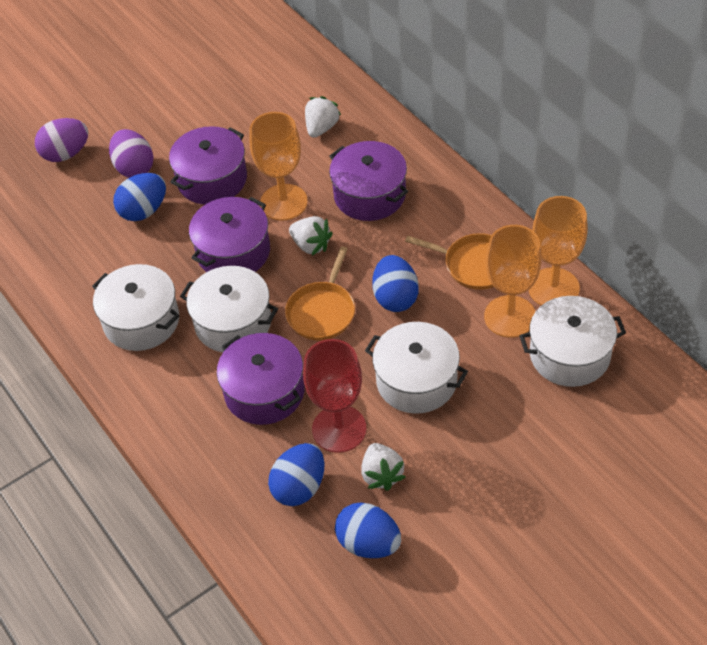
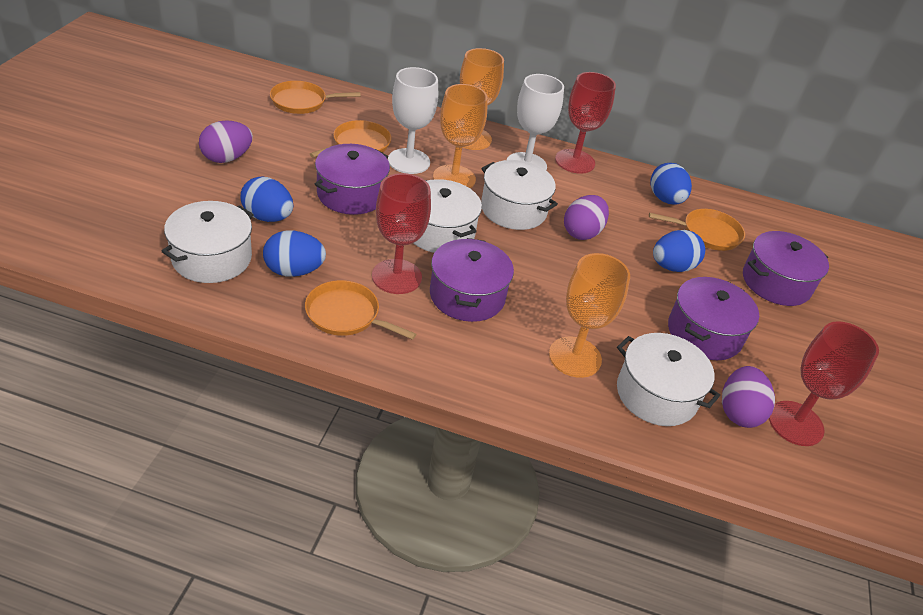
orange pan: [285,246,355,340] [405,233,494,290] = 2 -> [270,81,361,114] [305,280,416,340] [310,120,391,158] [649,209,745,251] = 4
purple egg: [35,118,88,162] [109,129,154,178] = 2 -> [199,121,253,163] [564,195,609,240] [722,366,775,428] = 3
red goblet: [303,339,367,453] = 1 -> [372,173,431,294] [555,72,616,174] [769,321,879,446] = 3
white goblet: none = 0 -> [388,67,438,174] [507,74,564,170] = 2
white strawberry: [289,216,333,256] [305,96,341,138] [361,443,406,491] = 3 -> none = 0

